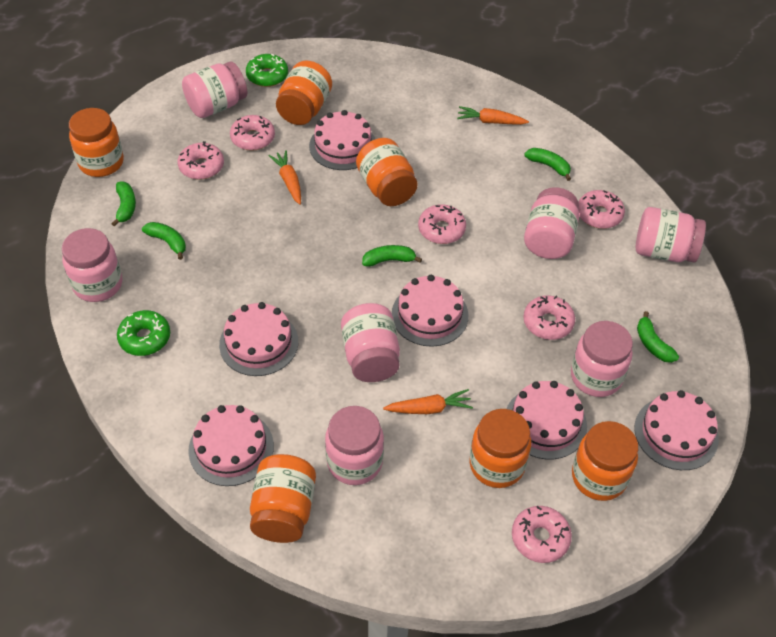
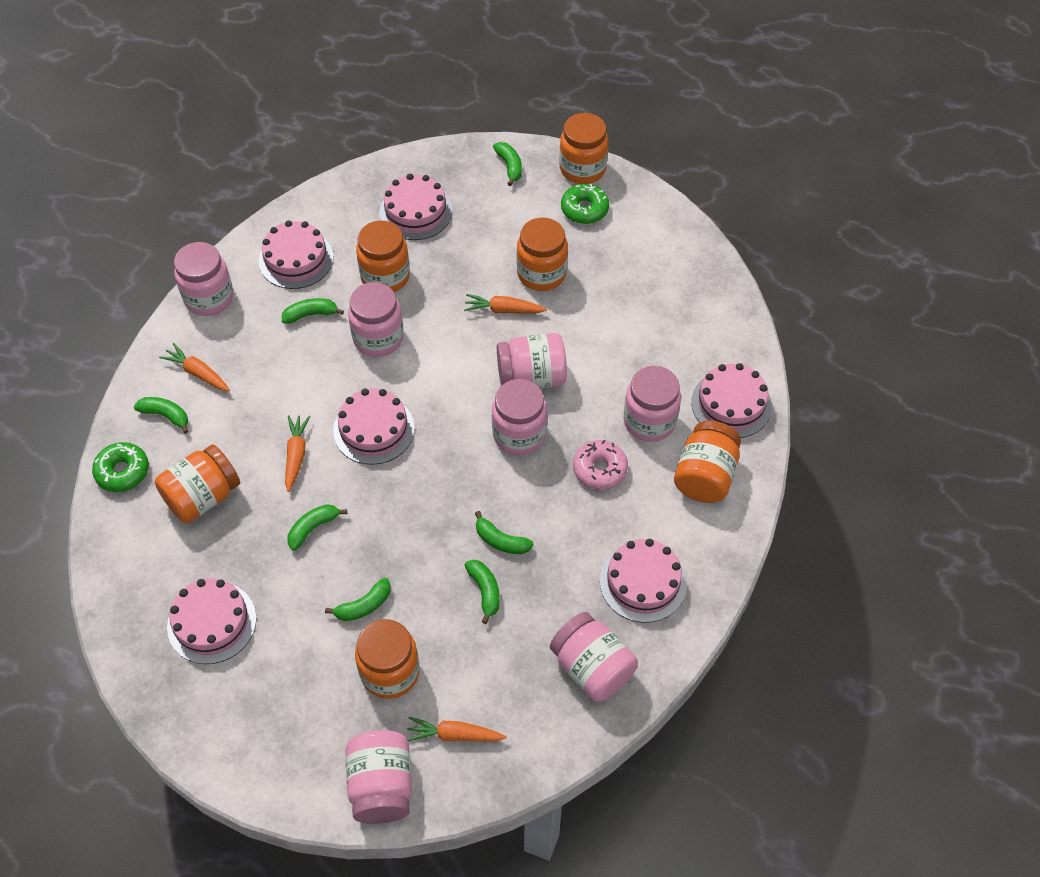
green banana: [111,182,136,227] [142,222,186,260] [362,245,422,267] [524,148,571,181] [637,311,679,363] = 5 -> [134,397,188,434] [282,298,344,324] [287,504,347,551] [325,578,391,621] [465,560,500,624] [475,511,534,554] [493,142,522,186] = 7
orange carrot: [268,150,301,205] [383,389,473,414] [457,106,529,125] = 3 -> [159,343,230,391] [285,415,311,492] [407,717,507,741] [464,294,547,313] = 4
pink donut: [178,141,224,180] [230,115,275,151] [418,204,466,244] [512,506,572,563] [523,295,575,340] [578,190,625,229] = 6 -> [573,440,628,490] = 1

